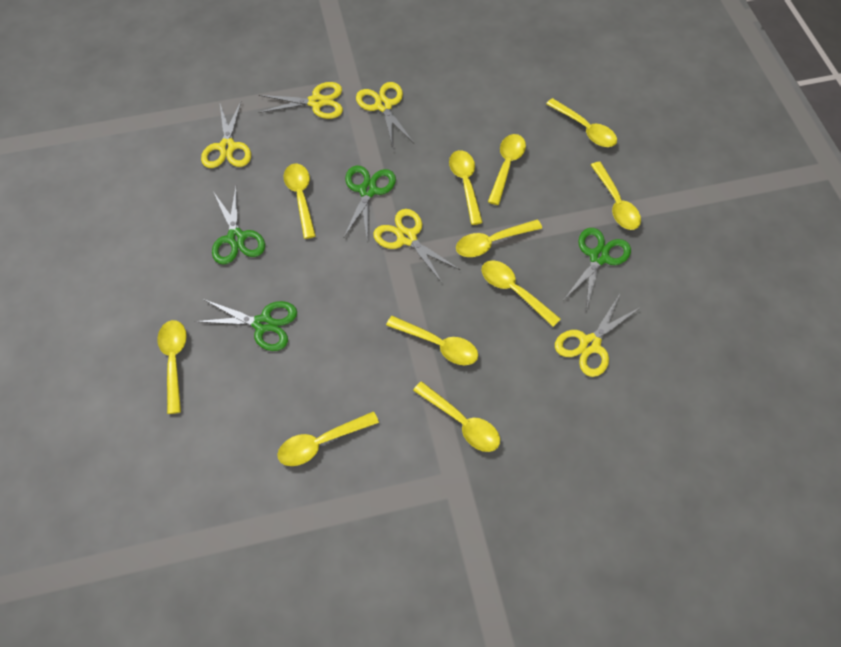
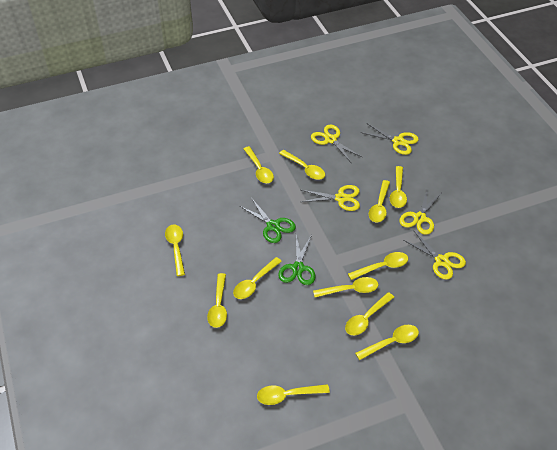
green scissors: [194,299,297,351] [212,187,265,265] [344,165,396,241] [564,228,631,311] = 4 -> [240,199,296,243] [278,235,316,285] = 2
yellow spoon: [157,320,187,414] [277,411,379,466] [284,164,316,239] [386,316,478,365] [413,381,500,452] [449,150,483,225] [456,220,542,257] [481,260,561,327] [488,134,526,205] [546,98,617,147] [591,162,641,230] = 11 -> [165,225,185,276] [207,273,227,328] [233,257,282,299] [244,146,274,183] [257,384,330,405] [279,150,325,180] [313,277,378,297] [345,292,394,335] [348,252,408,280] [355,325,419,360] [369,180,390,222] [390,166,407,208] = 12

